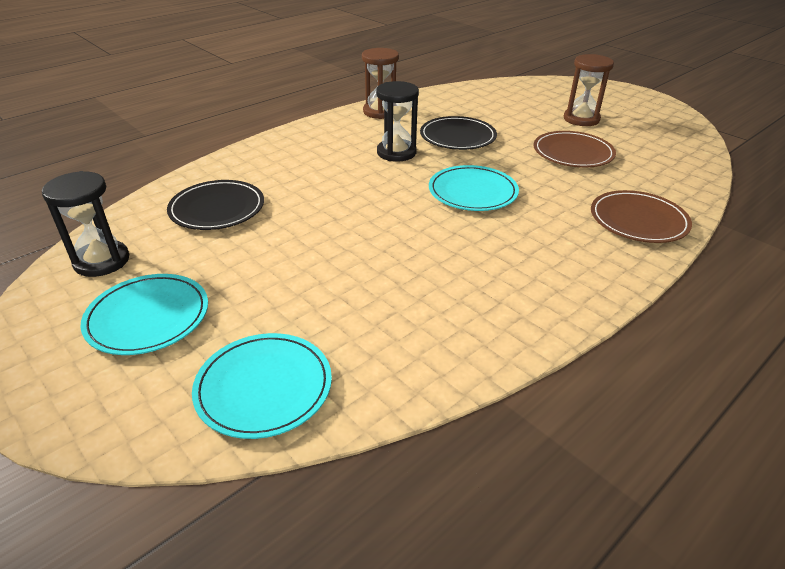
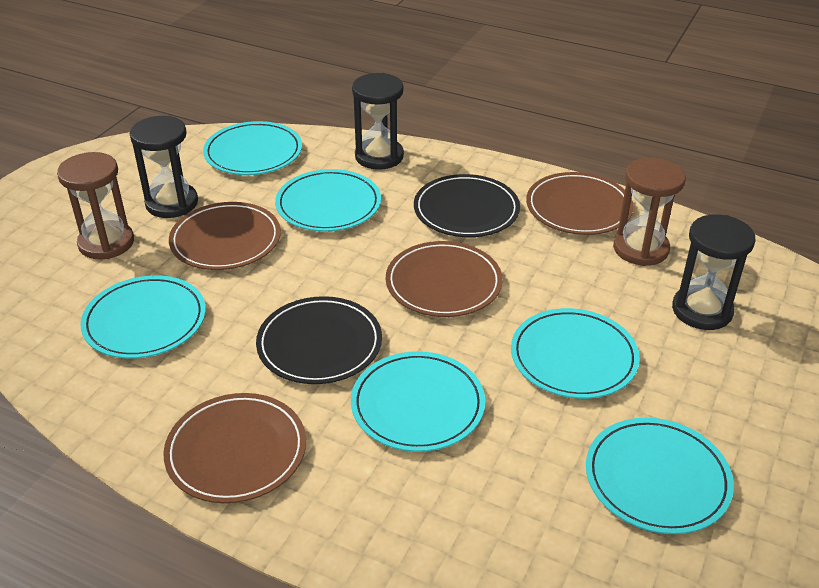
black hourglass: [42,171,129,277] [376,81,419,162] = 2 -> [130,116,198,218] [352,73,404,170] [672,214,755,330] = 3
brown plate: [533,131,616,168] [591,190,692,243] = 2 -> [164,393,306,503] [169,202,281,270] [386,241,503,317] [526,172,634,235] = 4
turquoise plate: [80,274,208,355] [192,333,332,439] [429,165,519,211] = 3 -> [80,275,206,359] [203,121,302,175] [275,169,381,232] [351,351,485,452] [511,308,640,399] [586,418,734,534] = 6

